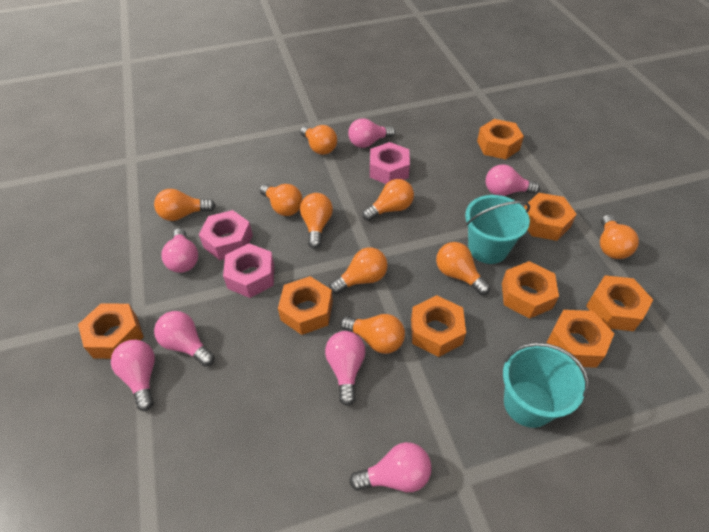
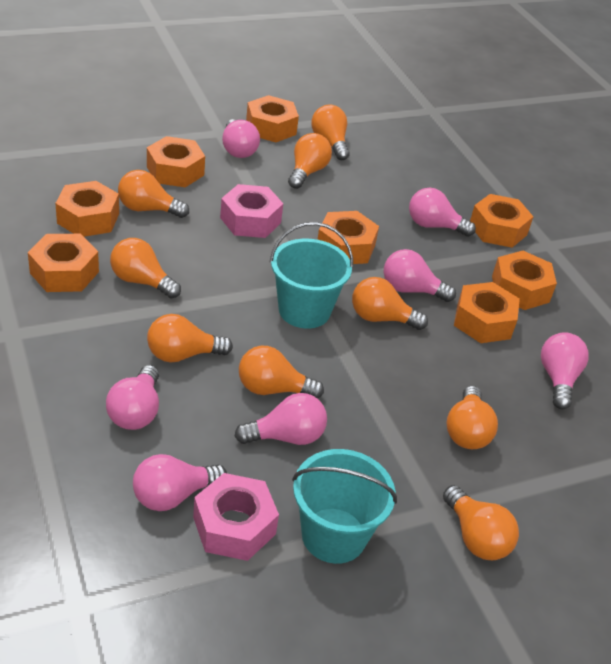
pink nut: [199,210,253,260] [223,243,274,298] [370,142,410,184] = 3 -> [193,473,279,561] [220,184,283,238] = 2

